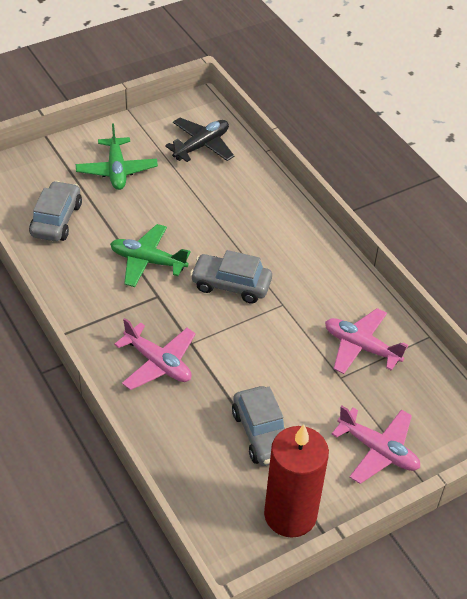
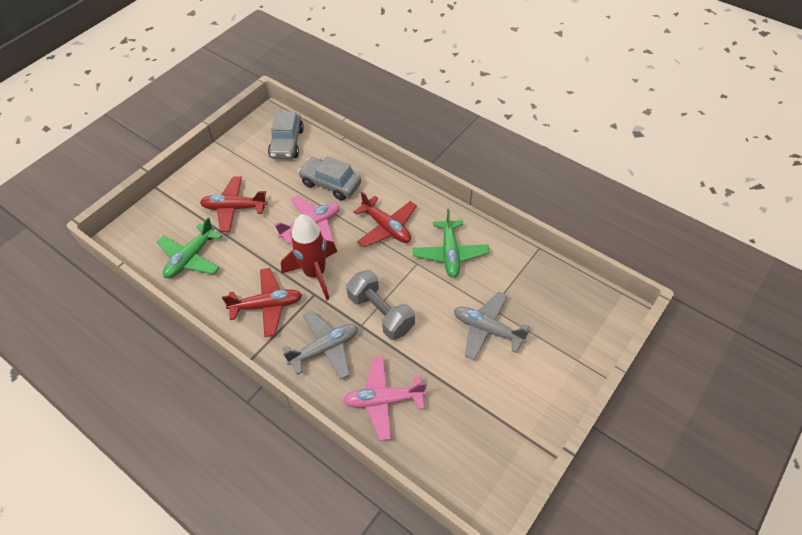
black plane: [165,118,234,162] = 1 -> none = 0
grey car: [29,181,82,241] [190,250,272,304] [232,386,285,466] = 3 -> [268,111,304,159] [298,156,361,201] = 2
grey dumbbell: none = 0 -> [346,270,415,340] = 1
grey plane: none = 0 -> [283,311,358,380] [454,292,529,360] = 2
pink plane: [114,318,196,390] [325,308,408,374] [332,406,420,484] = 3 -> [274,195,339,244] [343,357,426,441] = 2
red candle: [264,425,329,538] = 1 -> none = 0
red plane: none = 0 -> [200,176,268,232] [222,268,302,337] [353,192,417,247] = 3
red rocket: none = 0 -> [281,214,337,300] = 1

